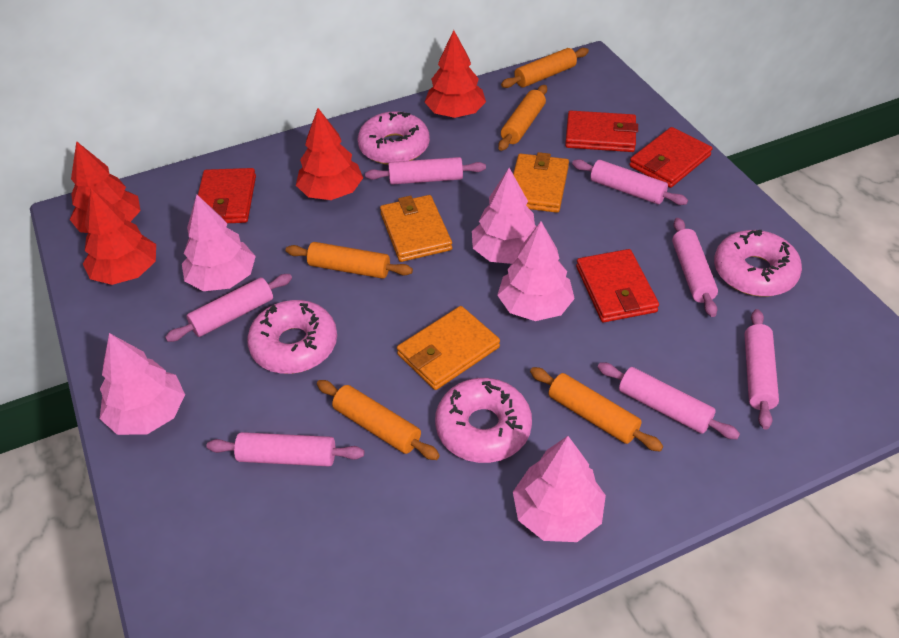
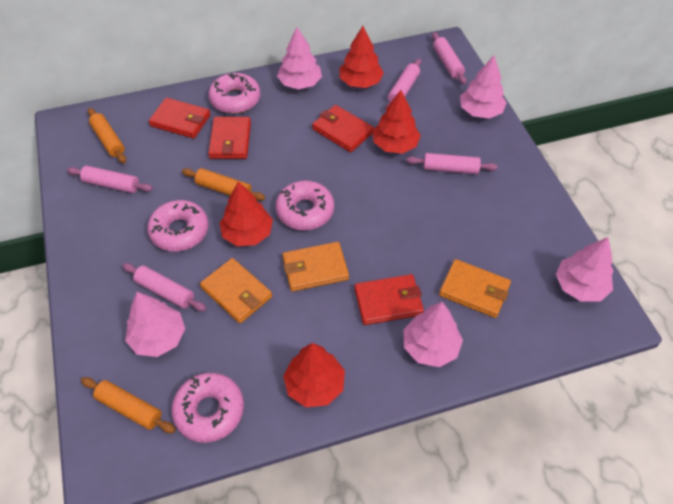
orange rolling pin: [286,242,413,279] [317,380,440,460] [498,85,547,151] [501,48,589,88] [530,367,663,452] = 5 -> [81,377,176,433] [88,108,126,163] [182,168,265,201] = 3
pink rolling pin: [165,274,292,342] [206,432,364,466] [365,157,486,184] [572,159,688,205] [598,363,740,439] [672,218,718,317] [744,309,779,430] = 7 -> [67,166,153,193] [122,263,206,311] [386,58,421,108] [406,153,498,174] [432,32,467,85] = 5

